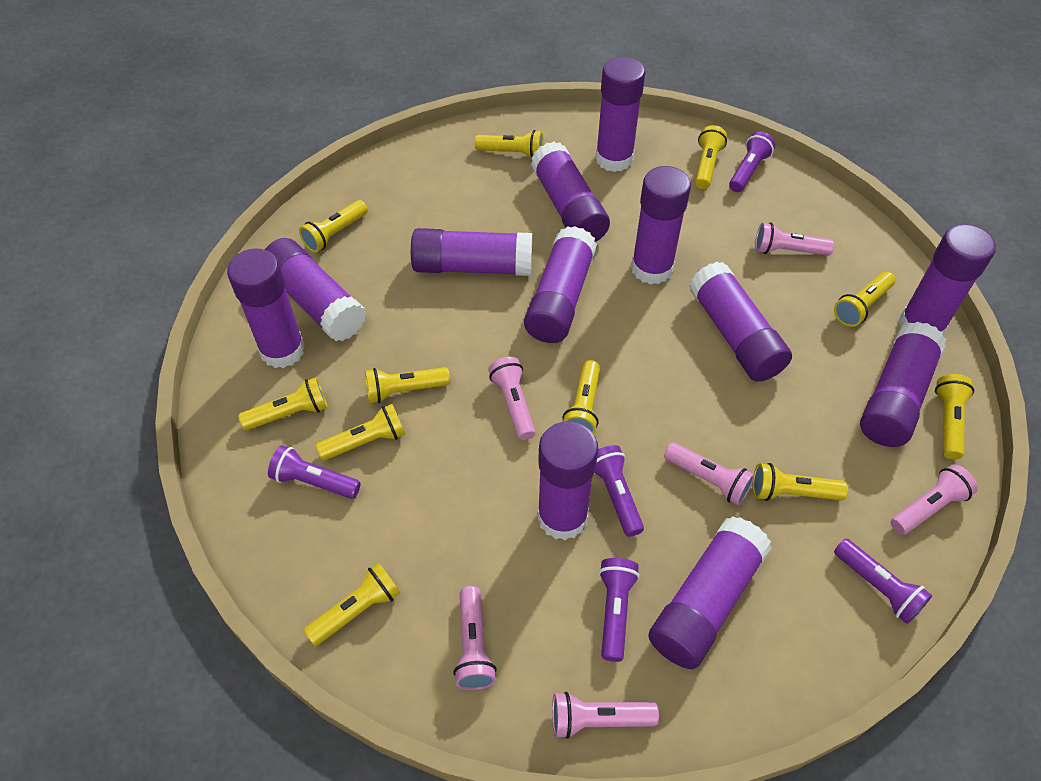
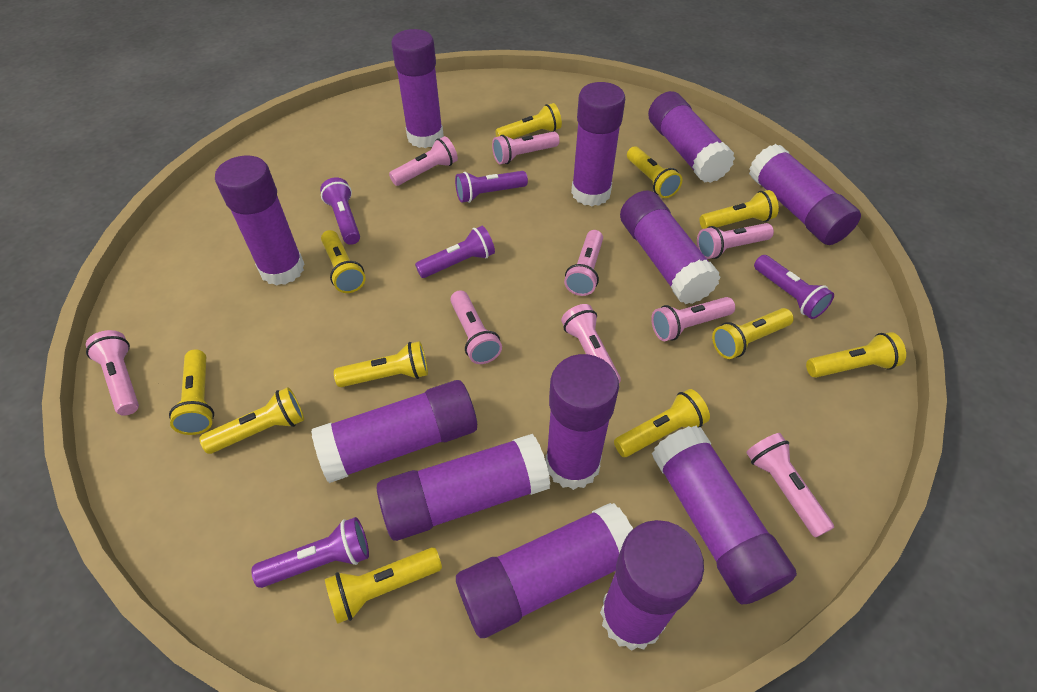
pink flashlight: [453,586,497,690] [488,357,536,440] [552,692,659,739] [664,442,755,506] [755,223,834,256] [891,464,978,535] = 6 -> [86,330,139,416] [389,136,458,186] [450,290,502,364] [492,132,560,164] [561,304,621,383] [564,230,603,296] [651,297,735,341] [697,223,774,259] [746,433,834,538] = 9

